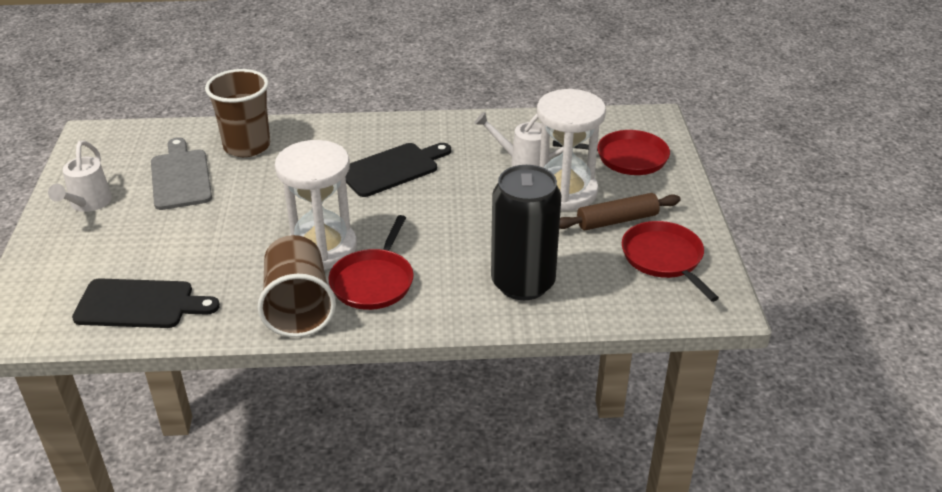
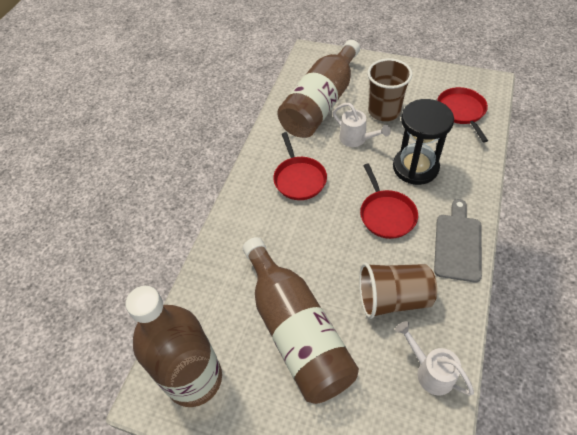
black can: [491,165,562,300] = 1 -> none = 0
black cutting board: [72,278,220,328] [345,143,451,197] = 2 -> none = 0
black hourglass: none = 0 -> [393,99,454,185] = 1
brown bottle: none = 0 -> [125,286,222,407] [242,237,359,404] [277,40,360,138] = 3
brown rolling pin: [559,193,681,230] = 1 -> none = 0
white hourglass: [275,140,357,270] [537,89,606,211] = 2 -> none = 0

